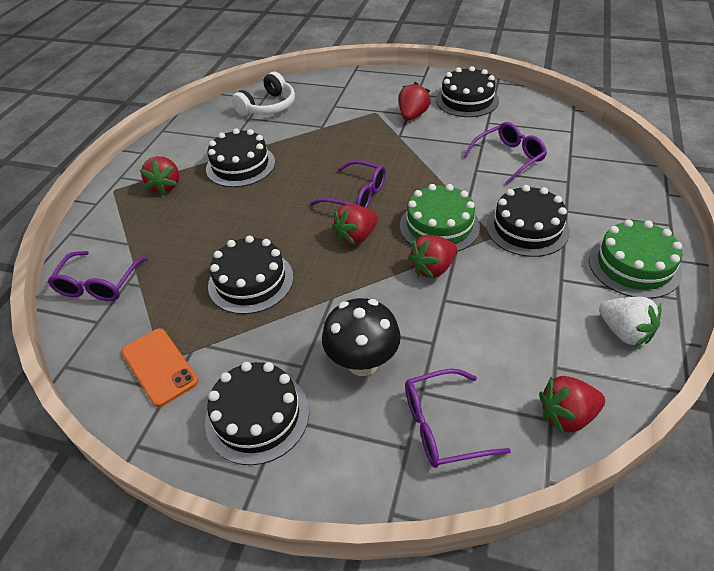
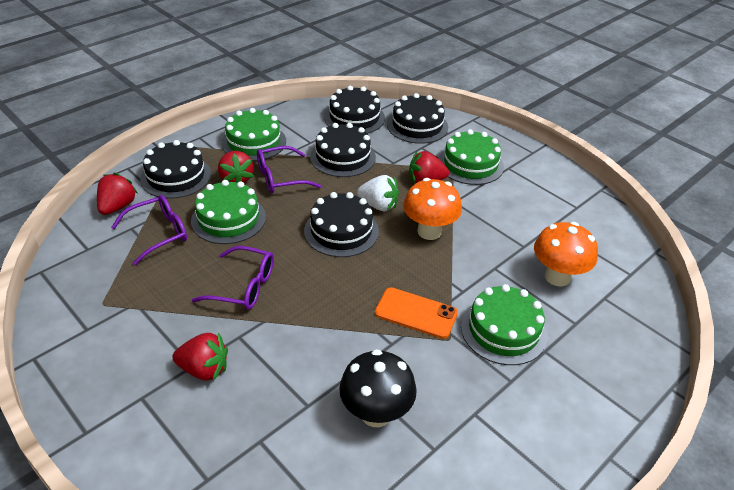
green cake: [400,184,480,252] [589,219,682,299] = 2 -> [191,180,266,244] [221,108,286,161] [438,129,504,185] [461,284,547,365] = 4
orange mushroom: none = 0 -> [403,178,462,240] [534,222,598,287] = 2
purple glasses: [48,251,148,301] [310,160,386,208] [405,369,511,468] [463,122,547,185] = 4 -> [111,195,187,265] [192,246,274,310] [257,146,321,193] = 3
red strawberry: [140,156,179,195] [332,204,378,245] [399,82,431,120] [408,235,457,279] [539,376,605,434] = 5 -> [97,172,138,215] [172,332,228,381] [218,151,254,183] [409,151,449,184] = 4
white headphones: [232,72,295,116] = 1 -> none = 0

